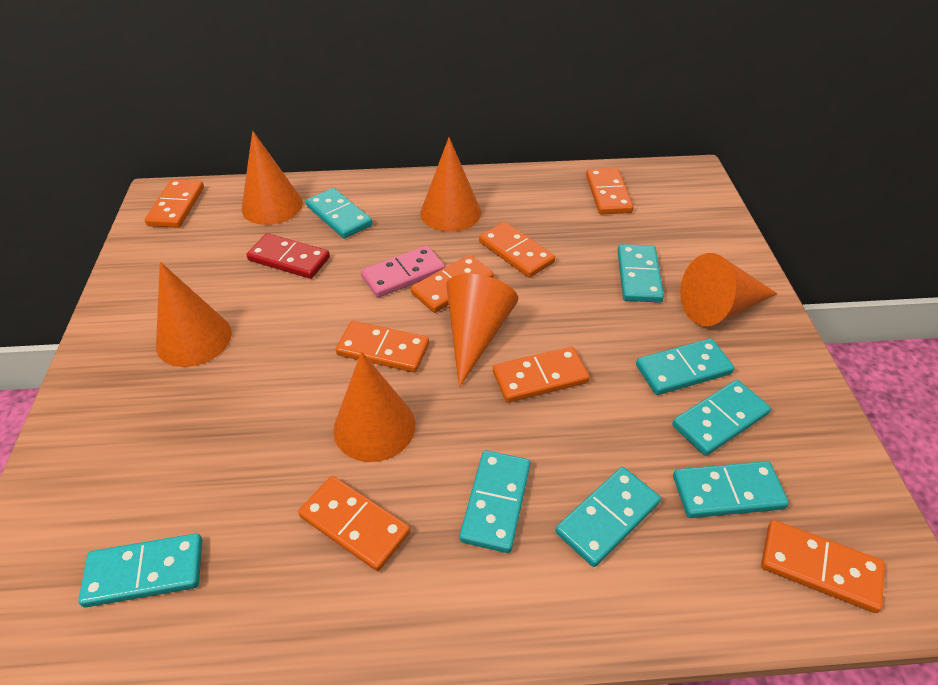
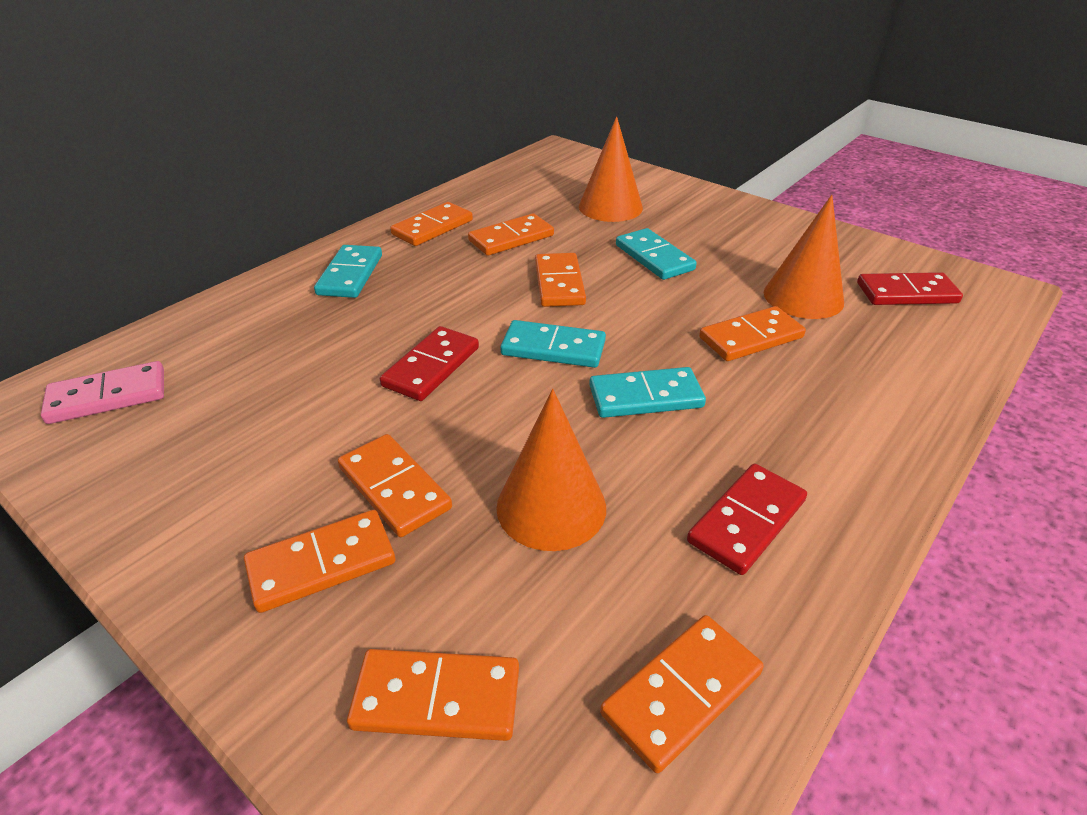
orange cone: [156,262,232,367] [242,131,303,225] [333,352,415,462] [420,138,481,232] [446,274,518,387] [680,253,778,326] = 6 -> [496,389,606,551] [579,116,643,222] [764,195,844,319] = 3
red domino: [247,233,330,279] = 1 -> [380,326,479,401] [687,464,807,575] [857,272,963,305] = 3
turquoise domino: [78,533,202,607] [306,188,372,239] [460,450,530,553] [555,467,661,567] [618,244,664,303] [636,339,734,395] [672,380,771,456] [673,461,789,518] = 8 -> [314,245,382,298] [500,320,606,368] [589,367,706,418] [616,228,696,280] = 4

